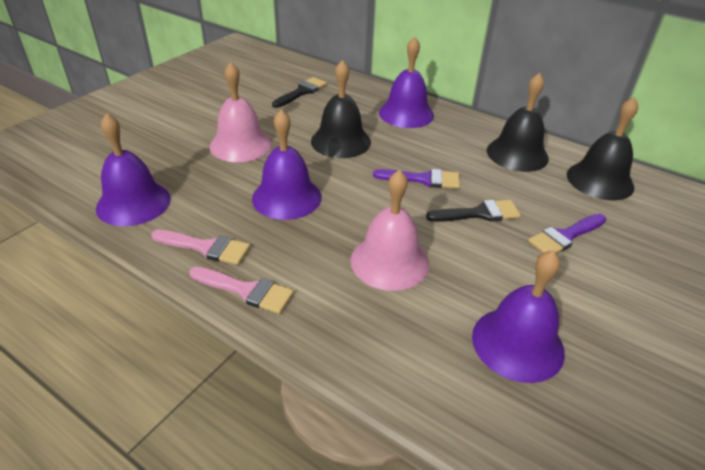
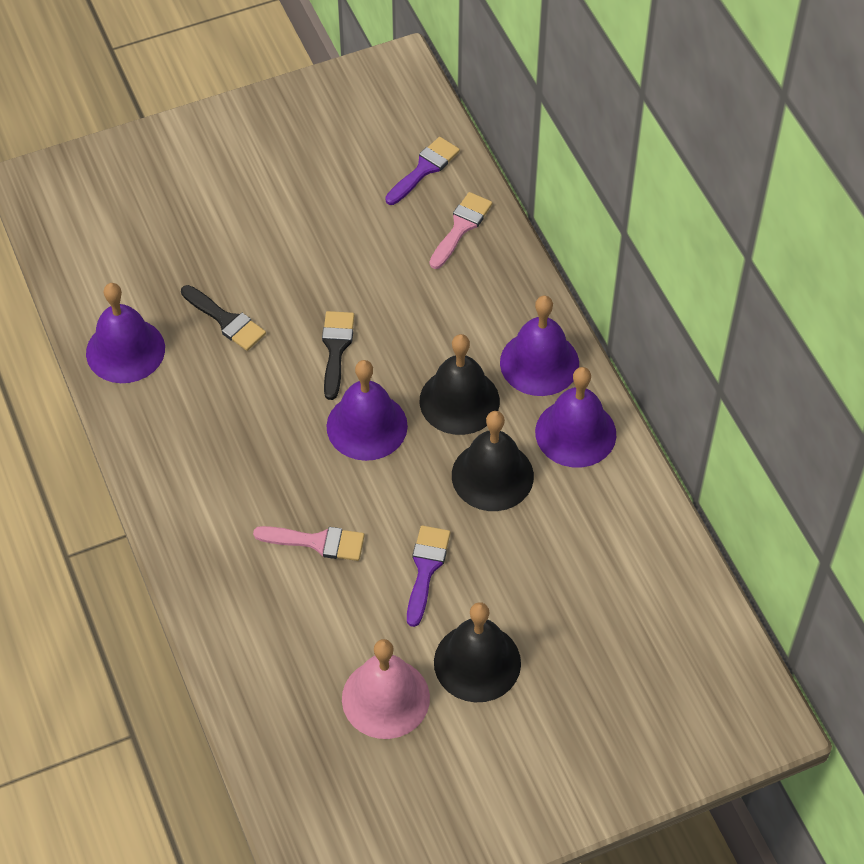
pink bell: [210,62,272,162] [351,169,429,291] = 2 -> [342,639,430,739] = 1

